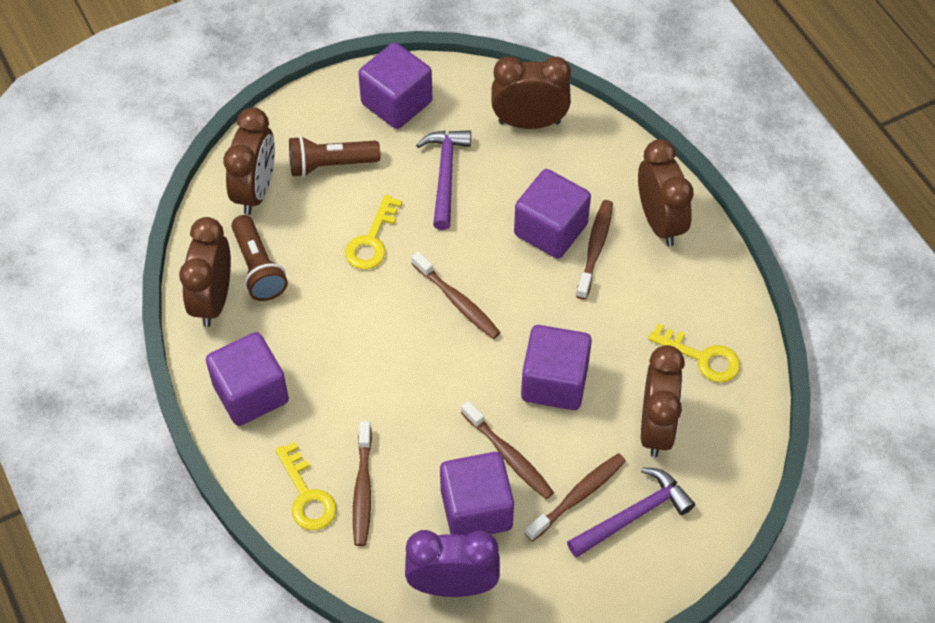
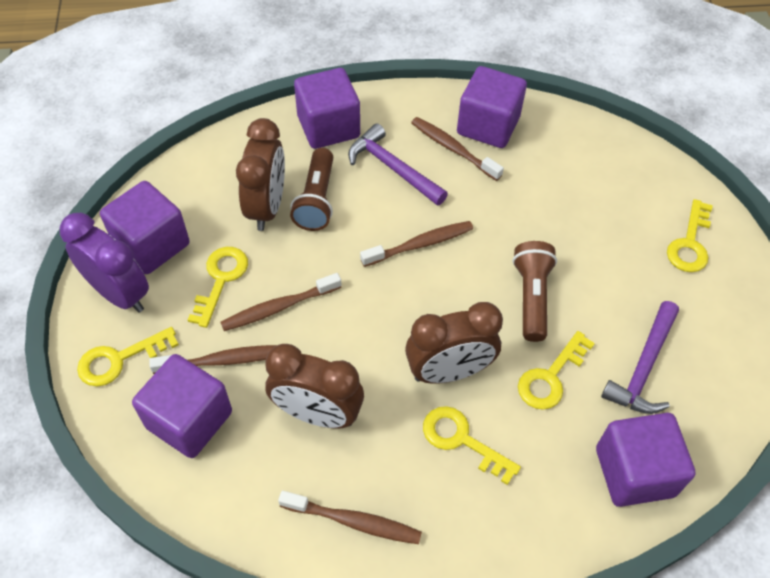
brown clock: [179,217,231,327] [223,107,275,215] [491,56,571,129] [638,139,694,246] [641,345,685,457] = 5 -> [236,118,285,231] [265,344,364,429] [405,302,503,384] = 3
yellow key: [276,442,337,530] [345,195,402,270] [648,324,740,383] = 3 -> [77,327,179,387] [188,247,248,328] [423,406,521,485] [518,331,595,410] [667,199,713,272] = 5

